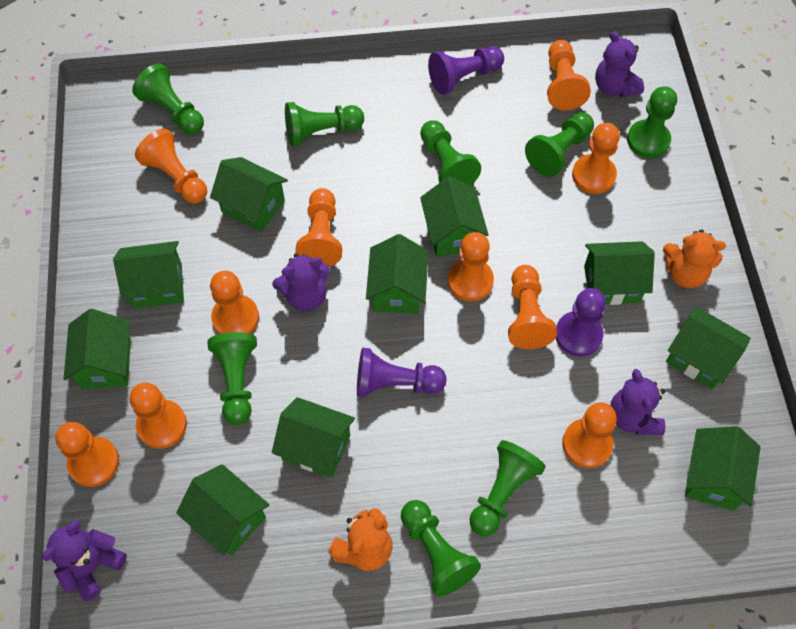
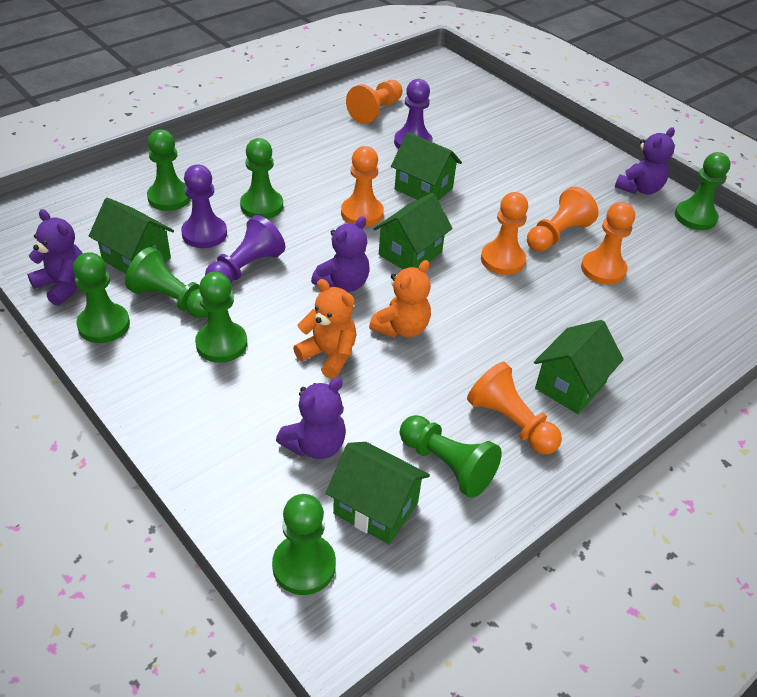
green house: [64,309,131,389] [113,241,184,308] [176,464,269,555] [210,157,288,232] [272,397,355,478] [366,234,429,314] [420,177,488,257] [584,241,655,305] [666,306,750,389] [685,426,760,511] = 10 -> [89,198,174,274] [326,442,430,544] [373,193,453,269] [391,132,462,201] [534,320,624,414] = 5
orange pawn: [55,422,119,487] [130,382,187,449] [135,129,207,204] [210,271,259,334] [295,188,342,267] [448,232,494,302] [508,265,557,349] [547,40,591,110] [562,402,617,468] [572,123,620,194] = 10 -> [341,146,384,227] [346,80,403,124] [467,362,562,455] [481,192,528,275] [527,187,599,252] [581,202,635,284] = 6

